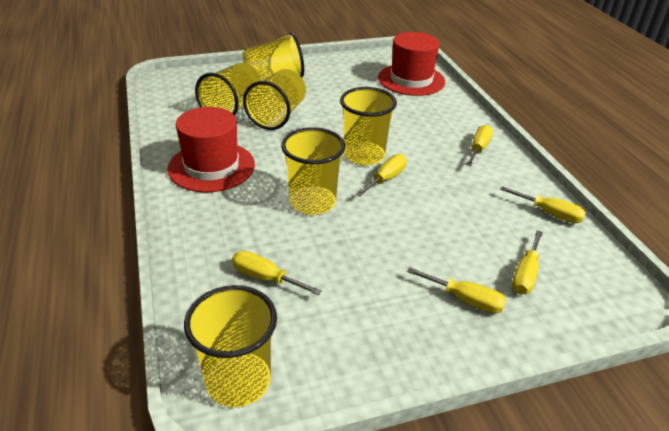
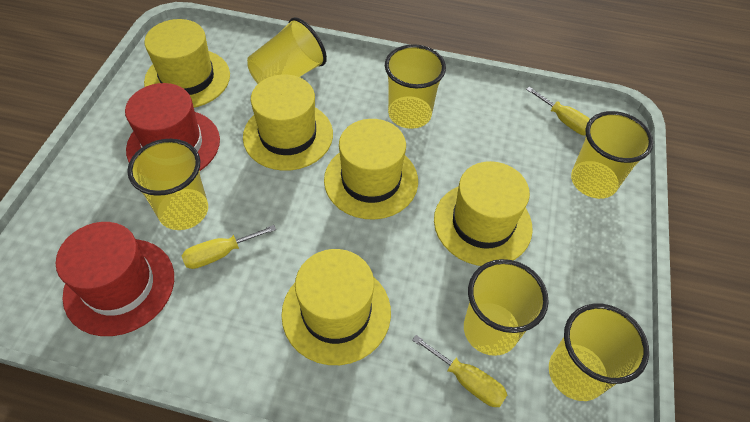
yellow hat: none = 0 -> [144,19,230,108] [243,74,333,171] [281,249,391,365] [324,119,418,220] [434,161,533,266] = 5
yellow screwdriver: [232,251,322,295] [355,154,407,197] [407,267,506,314] [466,125,493,166] [500,186,586,223] [512,230,543,294] = 6 -> [182,225,276,269] [412,335,507,407] [526,87,590,135] = 3

